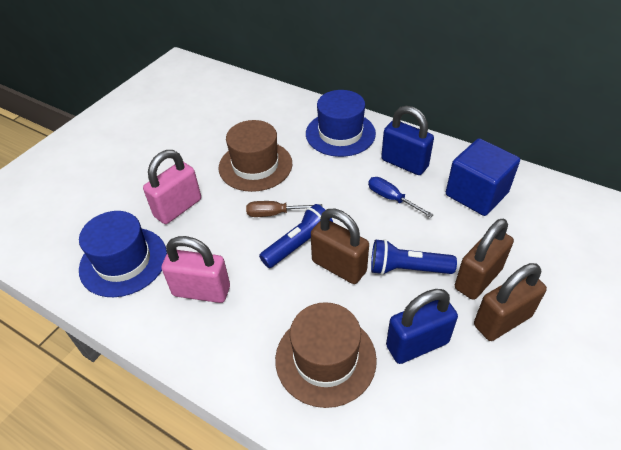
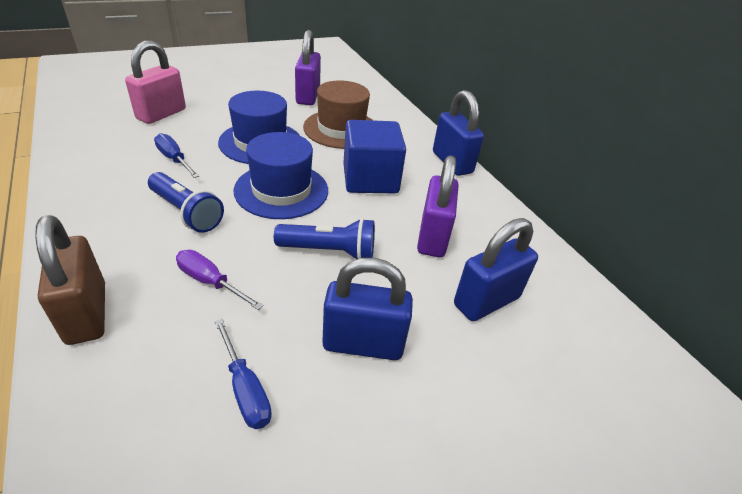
blue padlock: [381,106,434,175] [386,289,458,364] = 2 -> [322,258,413,360] [433,90,484,176] [454,218,538,321] = 3
blue screwdriver: [368,177,434,218] = 1 -> [154,133,199,178] [215,319,272,429] = 2
brown hat: [218,120,292,192] [275,302,377,408] = 2 -> [303,80,372,149] = 1
brown padlock: [311,209,369,284] [455,219,514,300] [474,263,547,341] = 3 -> [35,215,105,345] = 1
brown screwdriver: [246,201,323,217] = 1 -> none = 0
pink padlock: [143,150,201,224] [162,236,230,303] = 2 -> [125,41,186,124] = 1
purple padlock: none = 0 -> [295,30,321,105] [417,155,459,257] = 2
purple screwdriver: none = 0 -> [176,250,264,310] = 1

